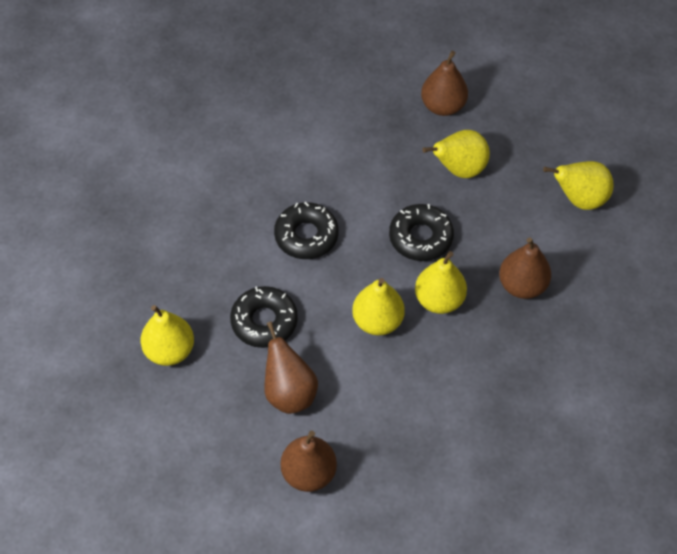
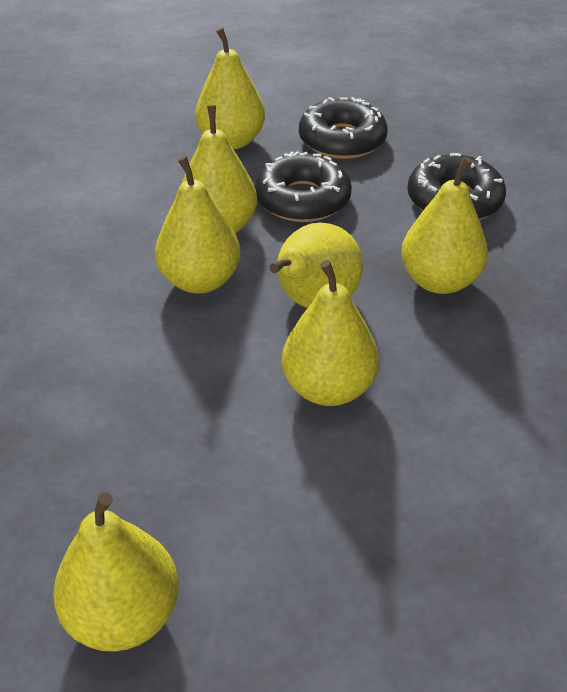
brown pear: [264,321,318,414] [281,431,337,492] [421,51,468,116] [499,237,551,299] = 4 -> none = 0
yellow pear: [140,305,194,366] [352,278,405,335] [415,251,467,314] [422,130,490,178] [543,161,614,210] = 5 -> [53,492,179,652] [155,156,240,293] [182,105,257,233] [195,27,265,150] [269,223,363,308] [282,260,379,406] [401,157,488,294] = 7

